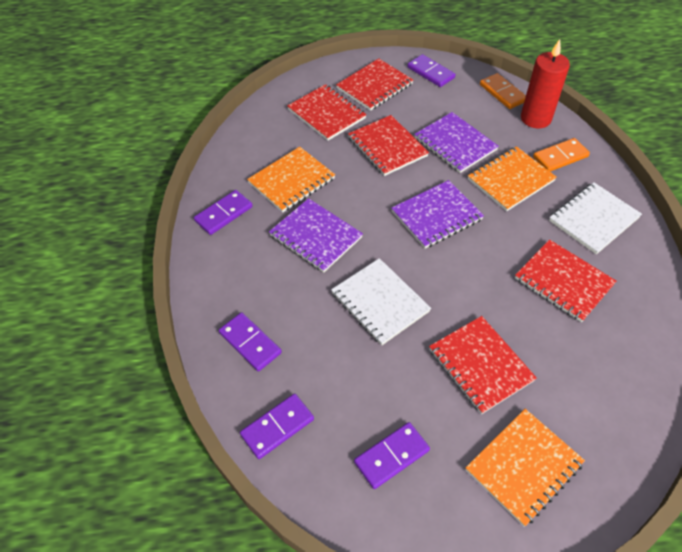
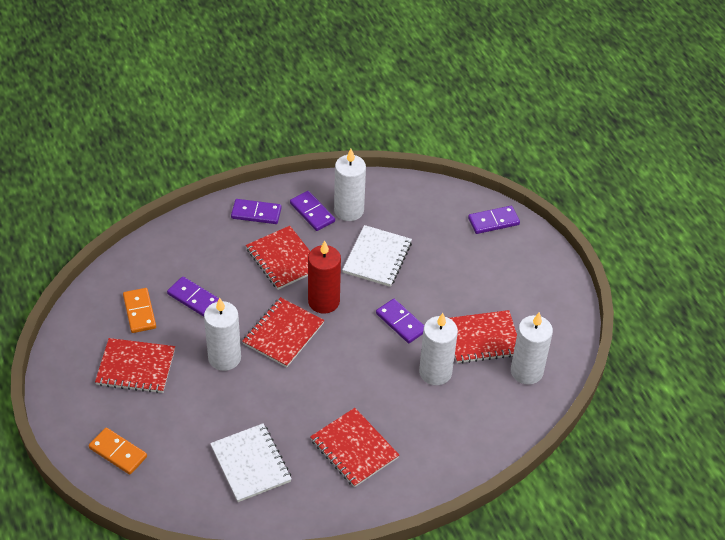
orange notebook: [247,147,335,212] [465,409,585,526] [468,146,557,211] = 3 -> none = 0
purple notebook: [269,198,363,273] [391,180,484,248] [414,112,499,173] = 3 -> none = 0
white candle: none = 0 -> [204,298,241,371] [334,149,366,221] [419,313,458,385] [511,312,553,385] = 4

